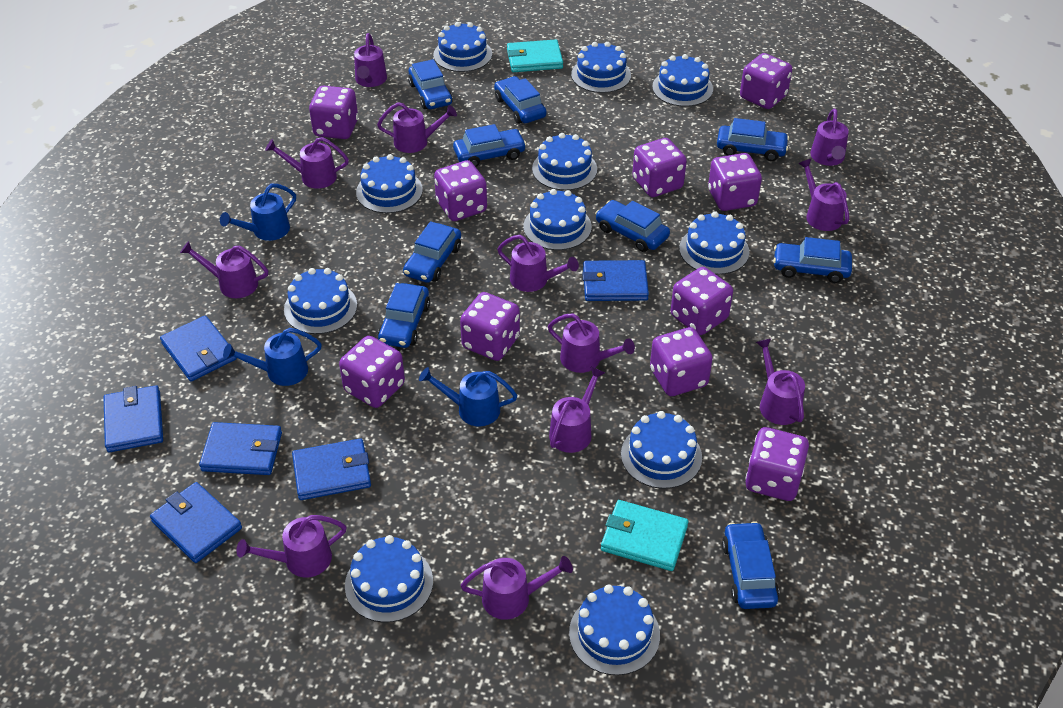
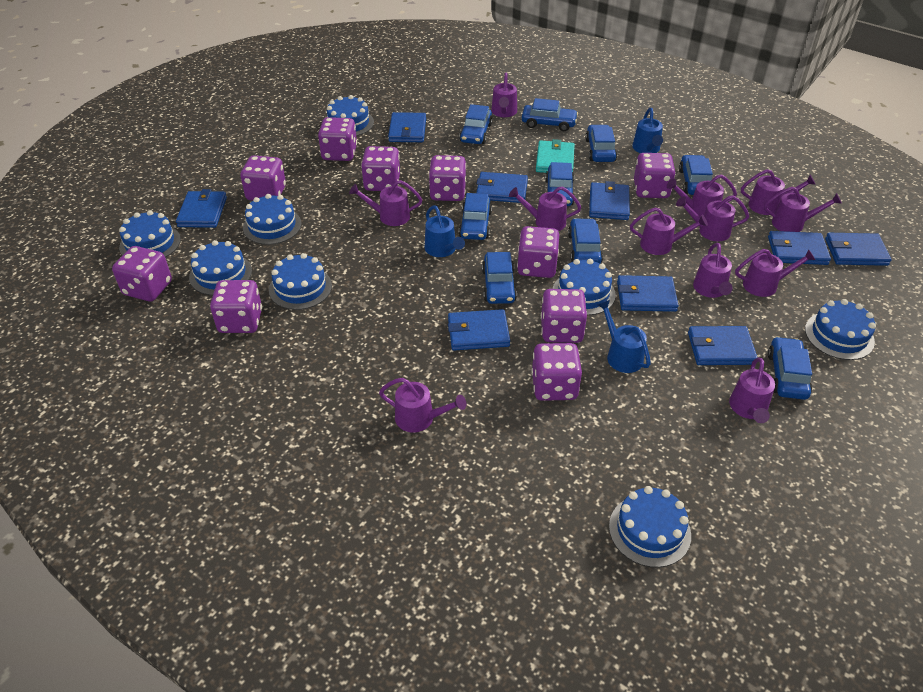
blue cake: [284,268,357,334] [345,535,433,623] [356,154,423,213] [434,22,492,72] [523,189,592,250] [532,133,597,191] [569,584,660,675] [571,42,631,93] [621,411,702,489] [652,54,713,107] [679,211,749,275] = 11 -> [119,210,181,258] [189,240,252,295] [243,194,301,245] [269,253,332,310] [327,95,374,136] [552,259,616,315] [609,486,691,568] [805,299,876,360] = 8
blue wallet: [103,385,163,452] [150,482,242,563] [160,316,237,382] [199,422,282,475] [292,438,371,500] [582,260,649,301] = 6 -> [176,189,227,228] [388,112,426,142] [448,309,510,351] [476,172,528,203] [589,181,630,220] [617,275,679,312] [688,326,758,365] [768,231,831,265] [825,233,891,266] = 9
turquoise wallet: [507,39,563,72] [601,500,688,571] = 2 -> [536,139,575,173] = 1

